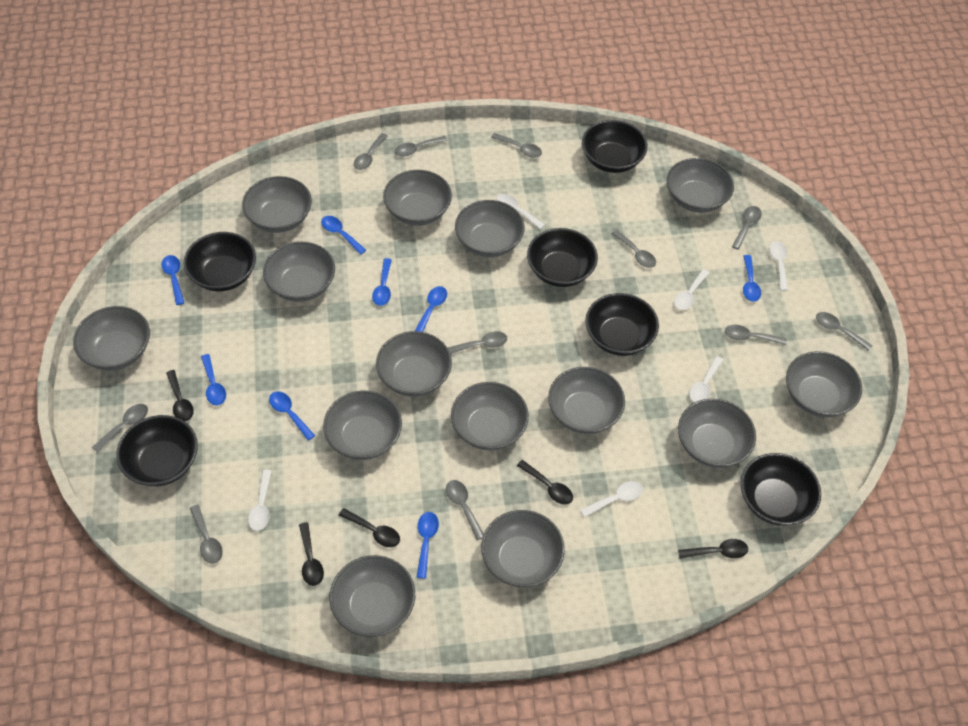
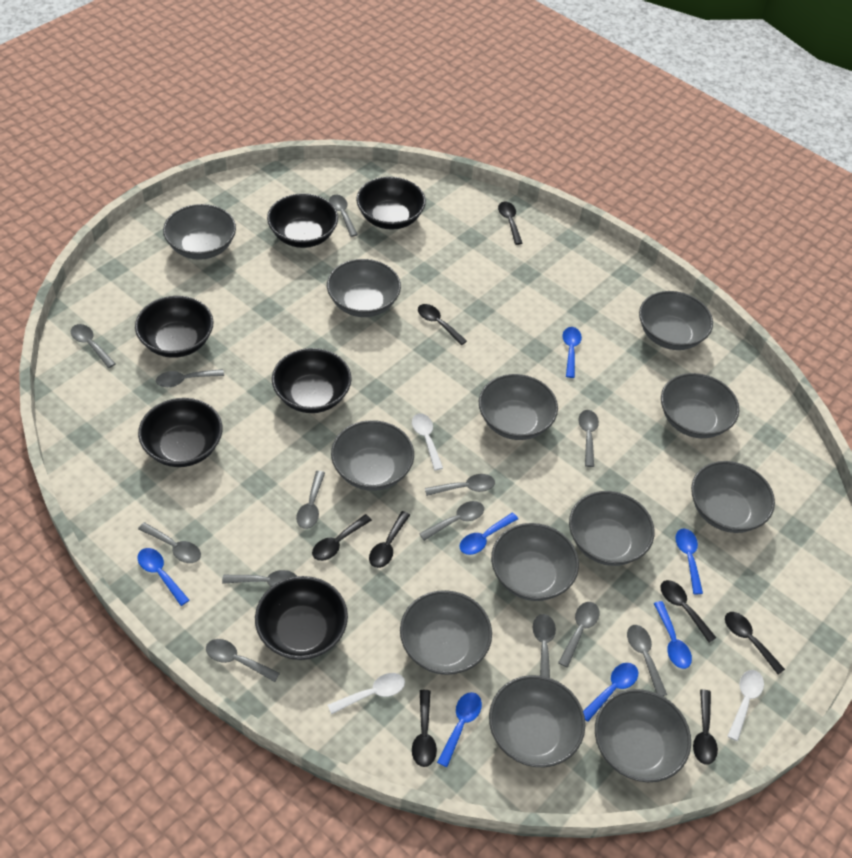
black spoon: [166,370,194,421] [299,522,324,586] [339,508,400,547] [517,460,573,505] [678,539,748,559] = 5 -> [312,514,372,561] [369,511,410,568] [412,690,437,767] [418,304,467,345] [498,202,522,245] [660,580,716,643] [693,689,718,765] [725,612,785,675] = 8
blue spoon: [162,255,184,305] [201,354,226,405] [269,391,315,441] [321,216,366,255] [372,258,392,306] [415,286,447,332] [417,512,439,578] [743,255,761,302] = 8 -> [137,548,189,606] [437,692,482,767] [460,513,518,555] [562,327,582,378] [583,663,638,722] [654,601,692,669] [675,528,703,594] = 7
grey bowl: [73,306,150,371] [242,176,312,233] [263,242,335,302] [323,391,402,460] [329,555,415,637] [376,331,452,397] [383,170,452,226] [451,382,529,451] [455,200,525,257] [481,510,565,587] [548,367,625,434] [667,158,734,213] [678,399,756,468] [786,351,862,417] = 14 -> [163,204,236,260] [327,259,401,317] [331,420,414,491] [400,590,492,675] [479,374,558,440] [489,675,585,767] [491,523,579,601] [569,491,655,566] [595,689,691,782] [639,291,713,350] [661,373,739,438] [691,461,775,533] = 12
grey spoon: [92,404,148,453] [190,504,223,564] [354,133,387,170] [395,136,448,156] [446,480,484,540] [448,331,507,354] [491,133,542,158] [612,230,656,268] [725,325,787,345] [732,206,762,250] [816,312,872,351] = 11 -> [71,324,116,368] [138,522,201,563] [156,369,224,387] [206,639,280,682] [222,570,297,587] [296,471,325,529] [329,195,358,237] [419,501,484,541] [425,474,495,496] [533,614,556,678] [558,602,599,668] [578,410,599,467] [627,625,667,696] = 13
white spoon: [248,470,272,531] [496,194,545,230] [580,481,643,517] [674,269,709,310] [689,356,723,402] [769,241,788,291] = 6 -> [328,673,405,715] [412,413,443,470] [727,670,764,741] = 3

